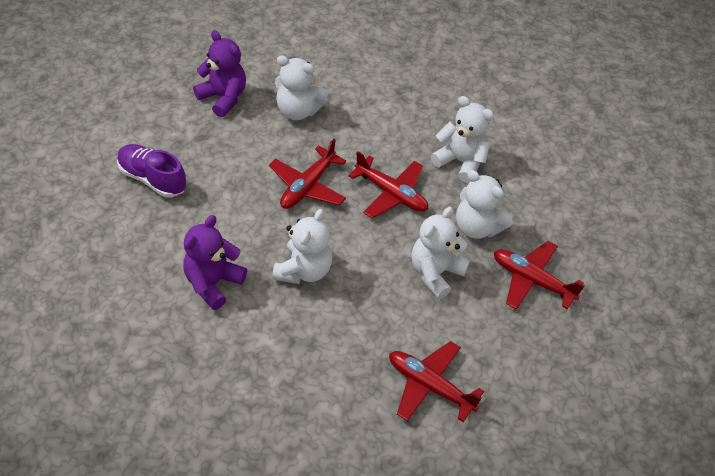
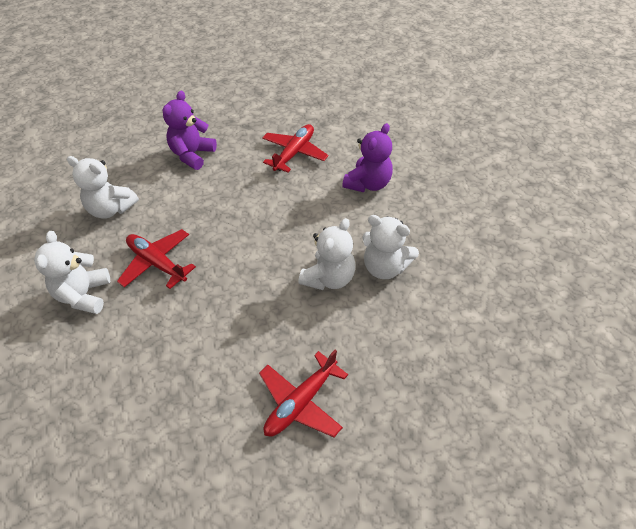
purple shoe: [117,144,187,198] = 1 -> none = 0
red plane: [269,139,346,209] [348,151,429,218] [389,341,484,422] [494,241,584,310] = 4 -> [117,229,196,289] [259,350,348,437] [262,124,328,173] = 3
white teddy bear: [272,209,332,284] [275,55,328,120] [411,206,470,299] [431,96,494,183] [456,170,513,239] = 5 -> [34,231,110,314] [67,156,139,219] [298,218,356,290] [362,215,419,279] = 4

